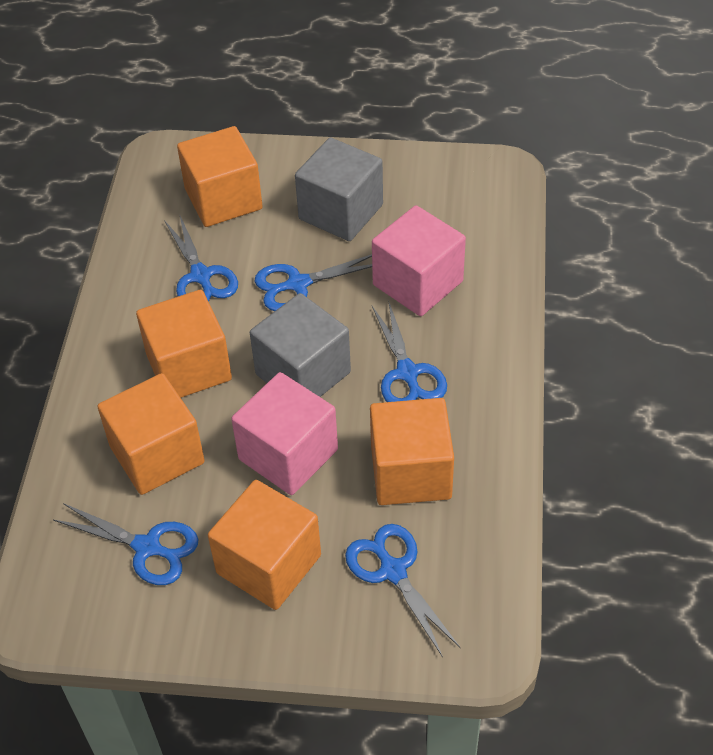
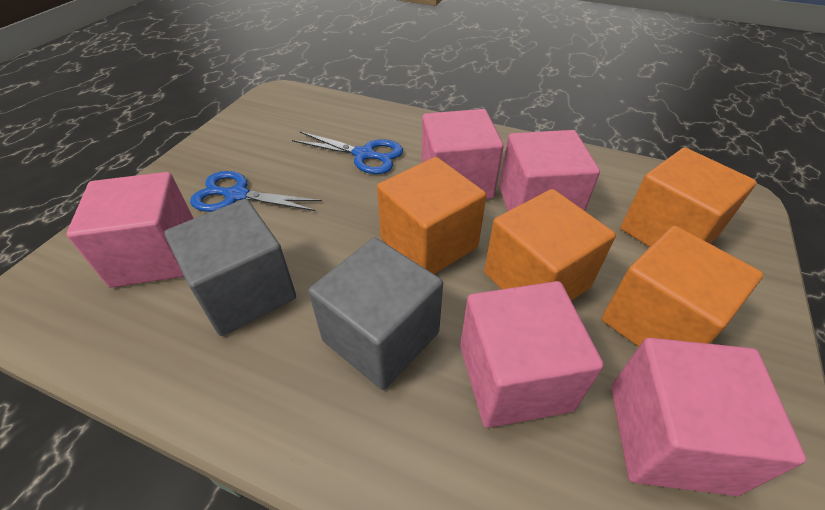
blue scissors: [53,503,199,585] [164,216,238,302] [254,254,372,311] [345,524,461,657] [372,300,447,402] = 5 -> [190,171,322,212] [292,131,403,174] = 2
orange cube: [97,373,205,495] [136,290,232,398] [177,126,263,227] [208,480,321,610] [370,398,454,505] = 5 -> [377,157,487,274] [484,189,616,301] [602,226,763,347] [621,148,757,247] = 4
pink cube: [231,372,338,495] [372,205,466,316] = 2 -> [66,172,194,288] [421,109,504,199] [460,281,604,428] [499,130,600,211] [611,338,806,496] = 5

